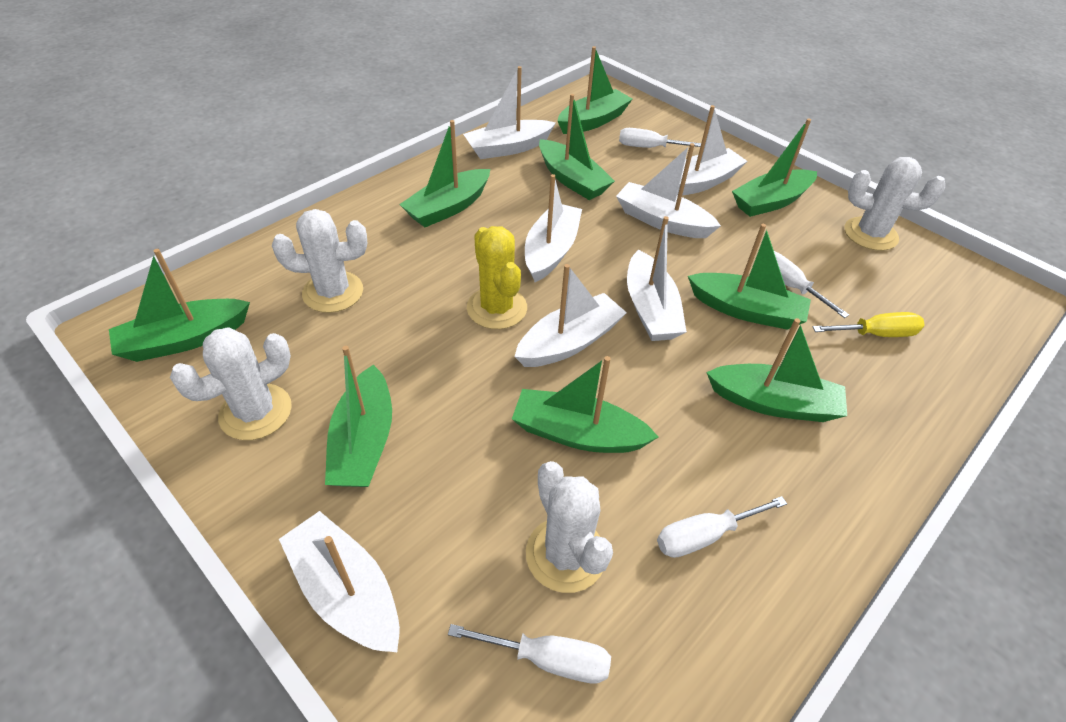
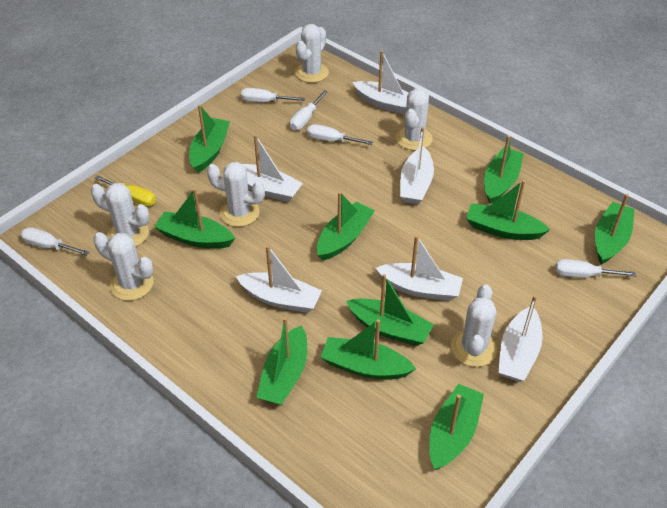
green boat: [109,249,250,362] [325,346,392,487] [399,120,490,227] [512,356,658,453] [539,94,615,200] [558,46,632,134] [688,224,811,330] [706,318,847,422] [732,118,817,217] = 9 -> [154,188,235,249] [189,104,230,173] [256,317,307,405] [317,192,375,261] [321,319,416,379] [346,274,434,346] [429,384,484,470] [466,180,550,240] [484,135,524,204] [595,194,635,264] = 10
white boat: [279,511,400,652] [463,66,556,159] [514,264,627,367] [525,174,582,282] [616,143,721,238] [627,216,687,341] [677,105,747,195] = 7 -> [236,245,322,313] [242,135,303,202] [352,50,409,115] [375,235,463,301] [400,127,434,205] [498,295,542,382] = 6
white cactus: [170,327,292,440] [272,209,367,313] [526,461,613,593] [845,157,945,251] = 4 -> [91,183,149,247] [93,232,154,301] [207,162,265,227] [295,24,329,83] [396,89,433,150] [451,284,497,367] = 6
white screwdriver: [448,624,611,684] [619,128,701,148] [657,496,787,558] [774,251,849,318] = 4 -> [20,227,89,256] [241,88,305,102] [290,90,328,130] [307,124,373,145] [555,259,636,278] = 5
yellow cactus: [467,226,527,329] = 1 -> none = 0

